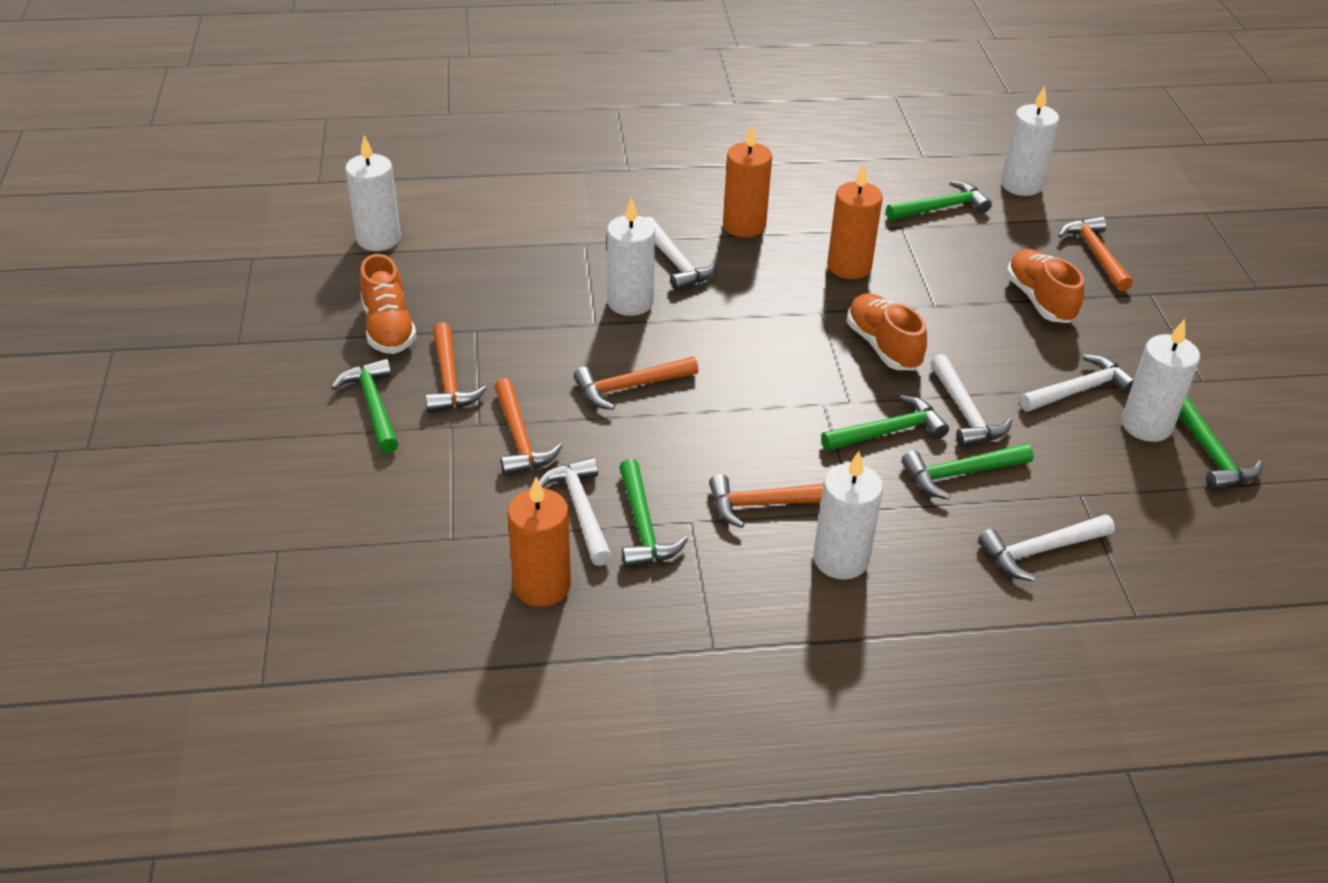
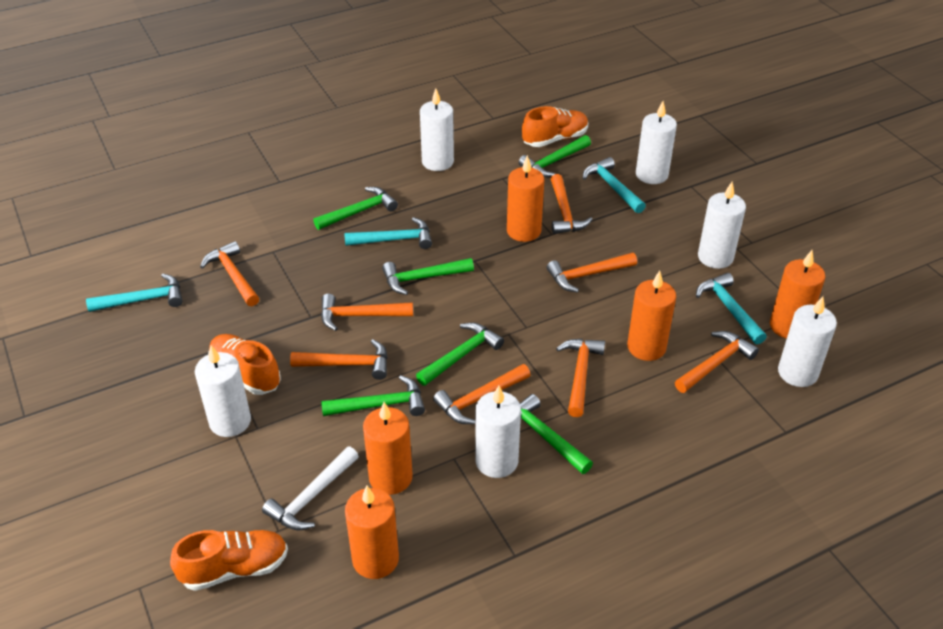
orange candle: [507,477,571,607] [723,124,772,238] [827,164,883,279] = 3 -> [345,486,399,579] [363,402,413,495] [507,155,544,242] [627,271,676,361] [770,250,825,339] = 5
orange hammer: [425,322,487,413] [494,378,562,476] [574,356,699,410] [709,474,823,528] [1058,216,1133,291] = 5 -> [200,241,259,306] [290,339,388,380] [321,294,413,331] [433,364,531,424] [546,253,637,293] [551,174,593,234] [556,339,605,417] [675,331,759,393] = 8
turquoise hammer: none = 0 -> [86,274,183,312] [344,217,432,249] [583,157,646,213] [696,273,767,344] = 4
white candle: [345,135,401,251] [607,197,655,316] [813,451,883,580] [1001,86,1059,196] [1122,319,1200,442] = 5 -> [195,345,251,437] [420,88,454,171] [475,386,521,478] [636,101,677,184] [698,182,746,269] [778,296,837,387] = 6
white hammer: [539,457,612,566] [646,217,717,291] [930,354,1012,448] [978,515,1115,581] [1020,354,1135,412] = 5 -> [262,446,359,531] = 1

